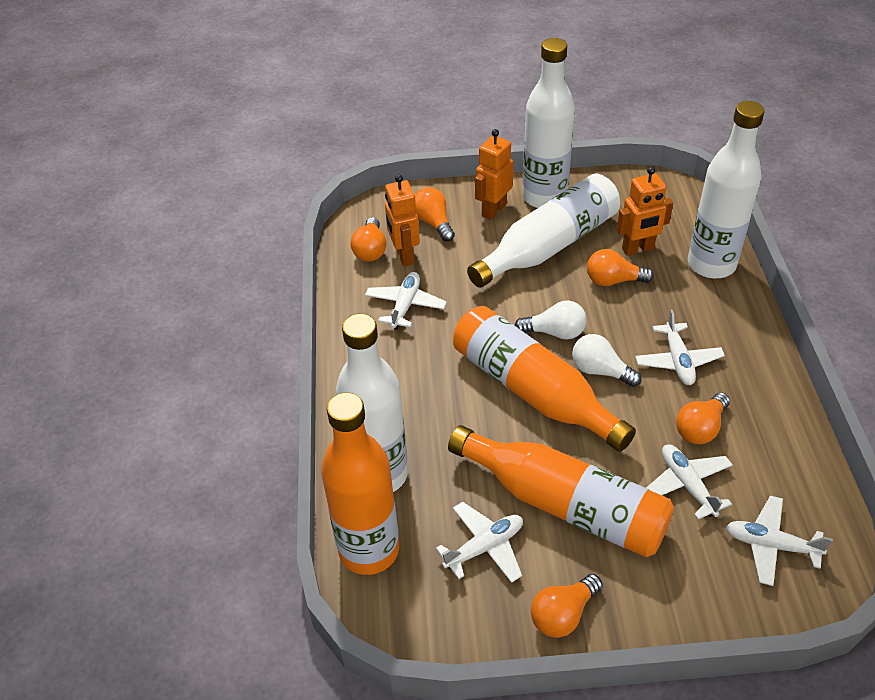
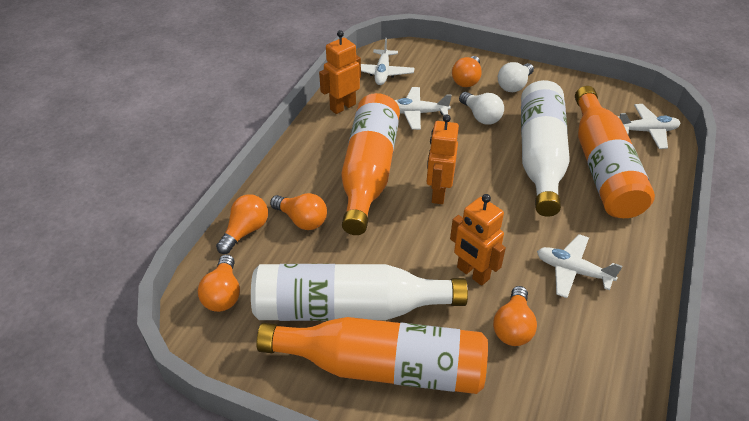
white bottle: [336,313,408,492] [467,173,620,288] [522,38,575,208] [688,101,765,279] = 4 -> [251,264,468,321] [521,80,570,217] = 2
white plane: [365,272,447,330] [436,502,523,583] [635,310,725,385] [646,444,733,519] [726,496,833,586] = 5 -> [361,38,415,85] [395,87,452,130] [537,234,623,298] [617,104,681,149] = 4

